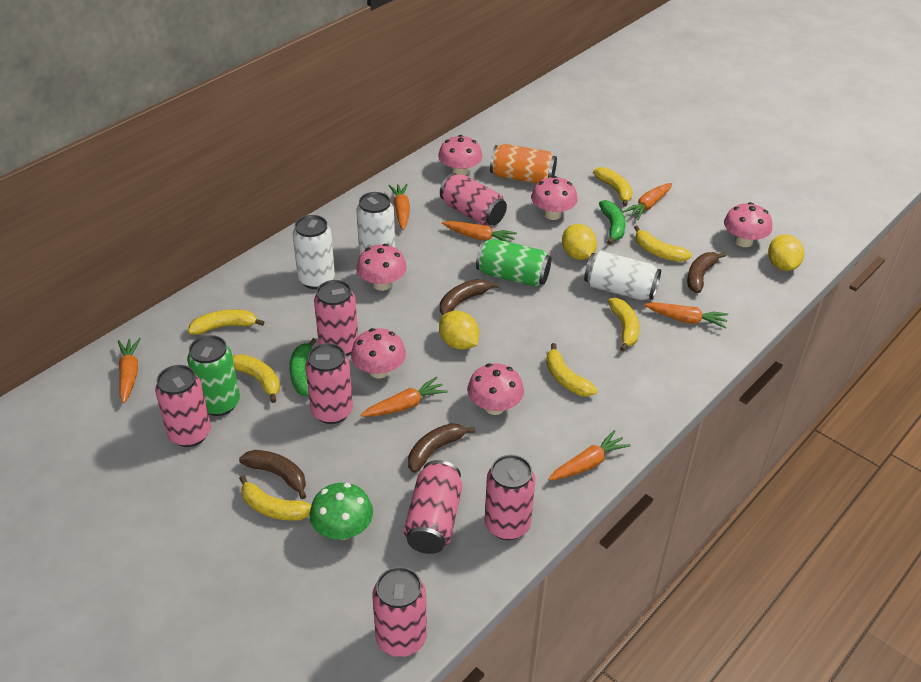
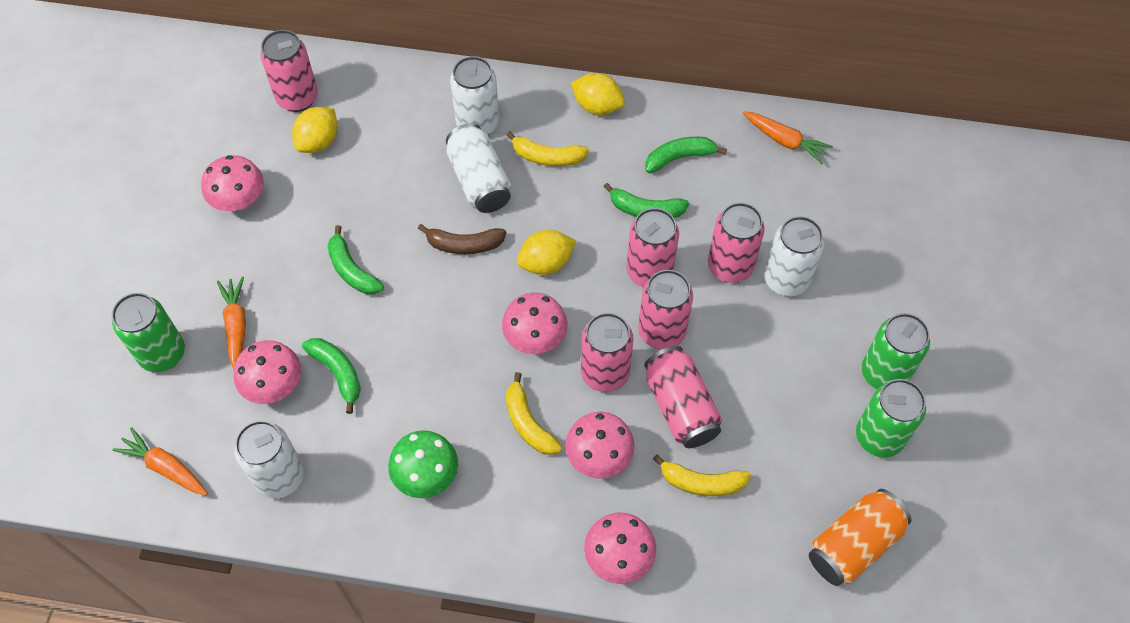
brown banana: [239,450,306,499] [408,423,475,473] [440,279,499,315] [687,252,726,293] = 4 -> [418,224,506,254] = 1
green banana: [289,338,317,396] [599,200,626,244] = 2 -> [302,338,361,414] [327,225,384,294] [604,183,689,218] [645,137,727,173] = 4
green can: [187,335,240,416] [476,239,551,287] = 2 -> [112,293,185,372] [856,379,926,457] [862,313,930,389] = 3
orange carrot: [118,338,141,403] [361,377,448,417] [388,184,410,230] [442,221,517,243] [548,430,631,480] [623,183,672,220] [644,302,728,328] = 7 -> [113,427,208,495] [217,276,246,369] [743,111,833,164] = 3
pink can: [155,365,211,447] [305,343,353,424] [314,280,358,356] [372,567,427,657] [404,460,462,554] [440,173,507,226] [485,455,535,540] = 7 -> [260,30,318,112] [581,313,634,392] [627,208,679,287] [638,270,693,349] [644,346,722,448] [708,203,765,283] = 6
pink mushroom: [351,328,406,379] [356,244,407,291] [438,135,482,176] [467,363,524,415] [531,176,577,220] [724,202,772,247] = 6 -> [201,155,264,211] [234,340,301,404] [502,293,567,354] [565,412,635,479] [584,513,656,584] = 5
white can: [293,215,335,289] [356,192,395,254] [584,251,661,300] = 3 -> [234,420,304,499] [446,123,512,213] [450,56,499,135] [764,216,824,296] = 4
yellow banana: [188,309,264,335] [232,354,280,403] [239,475,311,521] [546,343,597,397] [593,167,633,207] [608,298,639,352] [634,225,692,262] = 7 -> [506,131,589,166] [506,372,562,455] [653,454,751,496] = 3

